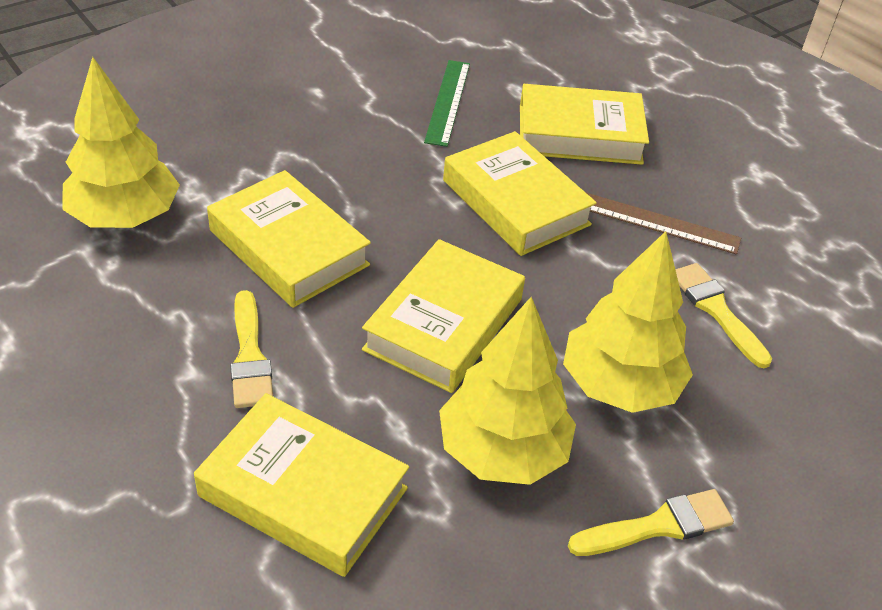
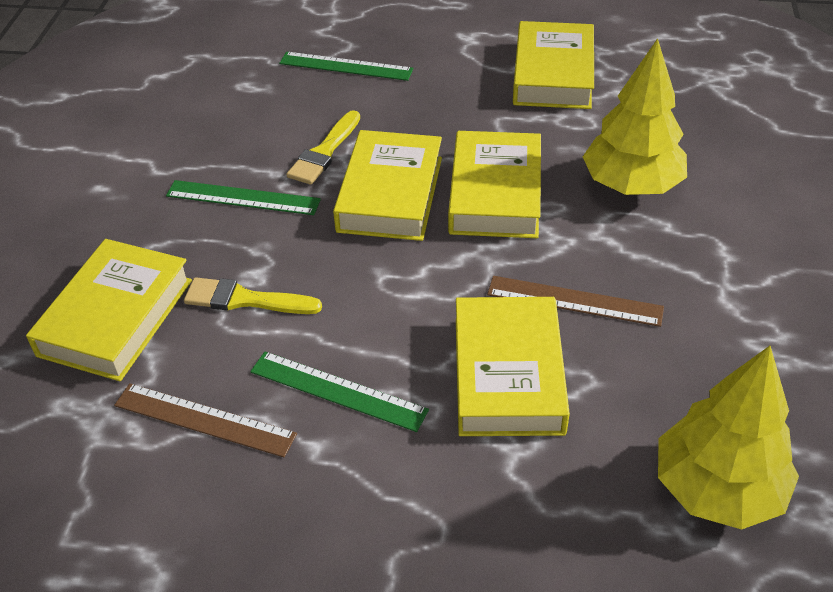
brown ruler: [587,193,741,255] = 1 -> [114,383,297,457] [487,276,664,327] = 2
green ruler: [424,60,470,147] = 1 -> [166,180,321,215] [250,352,429,432] [279,52,413,81] = 3
yellow brush: [230,290,273,408] [568,489,734,556] [675,263,772,368] = 3 -> [184,277,322,314] [286,110,360,185] = 2
yellow tree: [62,57,180,228] [439,297,576,485] [563,231,693,413] = 3 -> [583,38,687,195] [658,346,799,530] = 2

